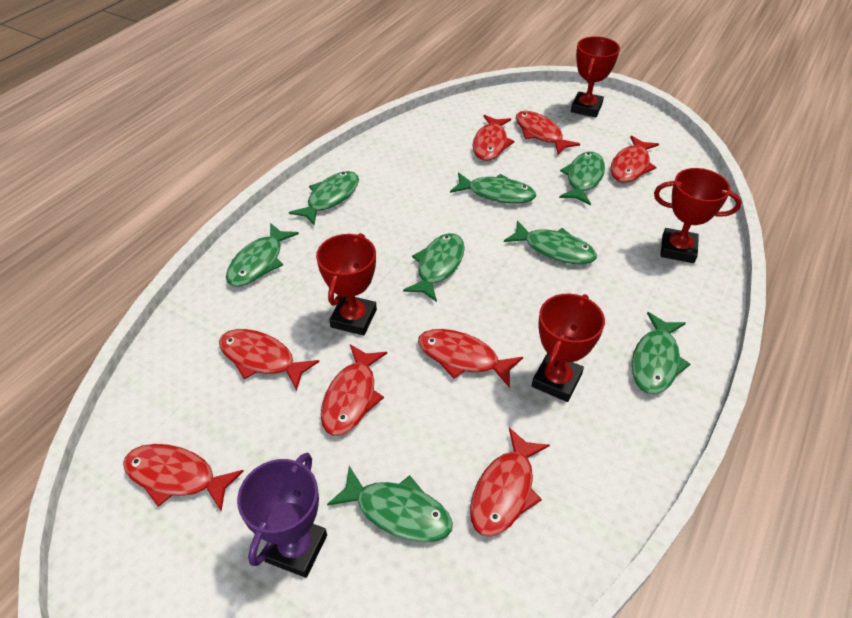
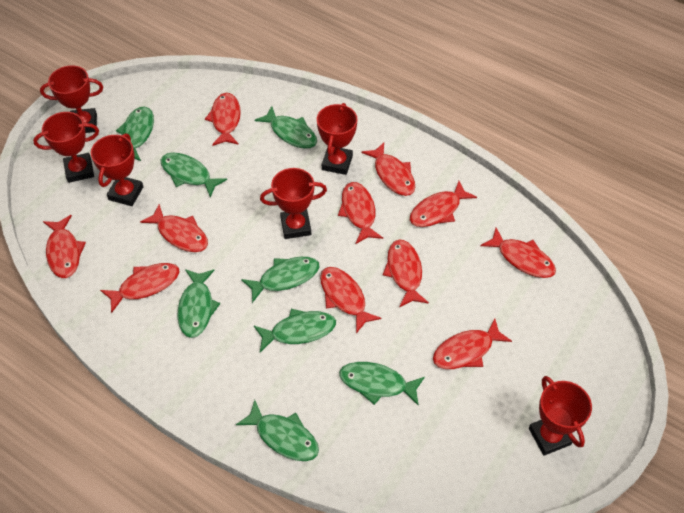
purple trophy: [237,453,327,578] = 1 -> none = 0
red fish: [123,444,244,511] [219,329,319,391] [321,344,387,436] [418,329,523,388] [470,428,550,537] [473,115,515,161] [516,111,580,155] [610,135,659,183] = 8 -> [43,215,86,278] [100,263,180,313] [140,204,208,252] [205,93,241,146] [320,267,382,333] [338,182,383,244] [361,142,415,196] [383,240,429,307] [410,181,477,227] [433,318,512,369] [480,228,556,278] = 11
red trophy: [316,233,377,335] [532,294,605,402] [571,36,620,118] [654,168,742,263] = 4 -> [33,112,99,183] [40,65,103,133] [91,134,143,206] [260,168,327,239] [317,103,358,175] [529,376,592,456] = 6

